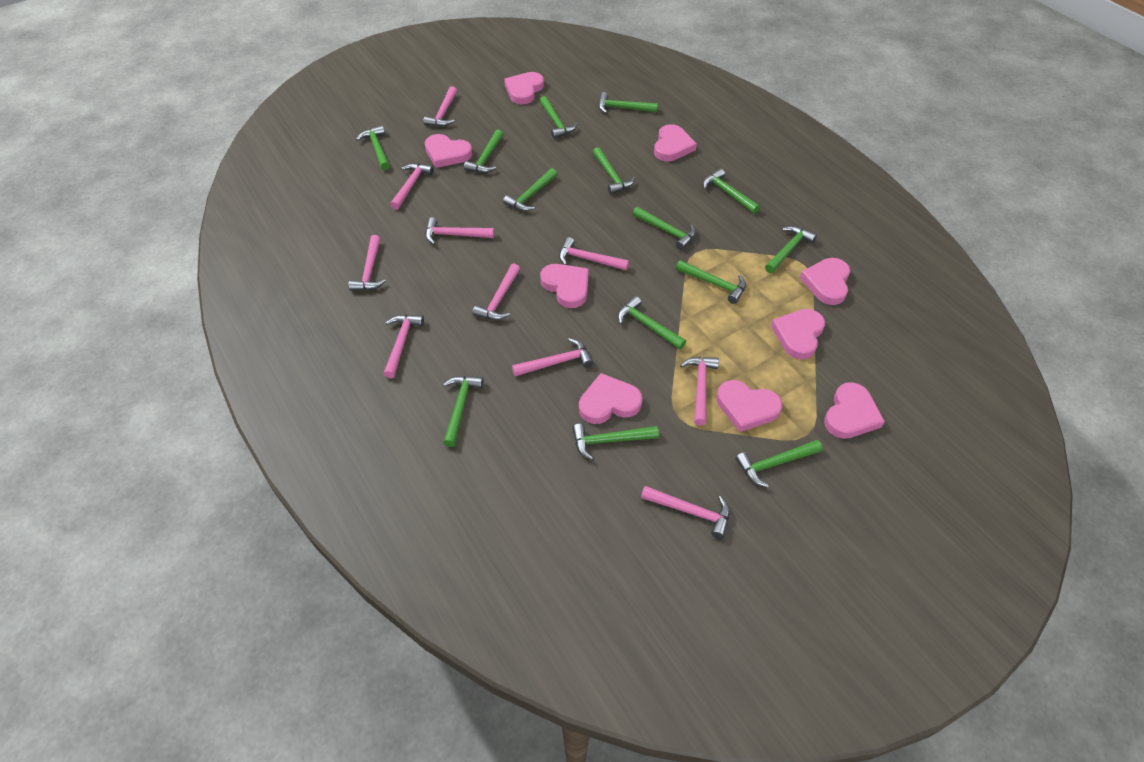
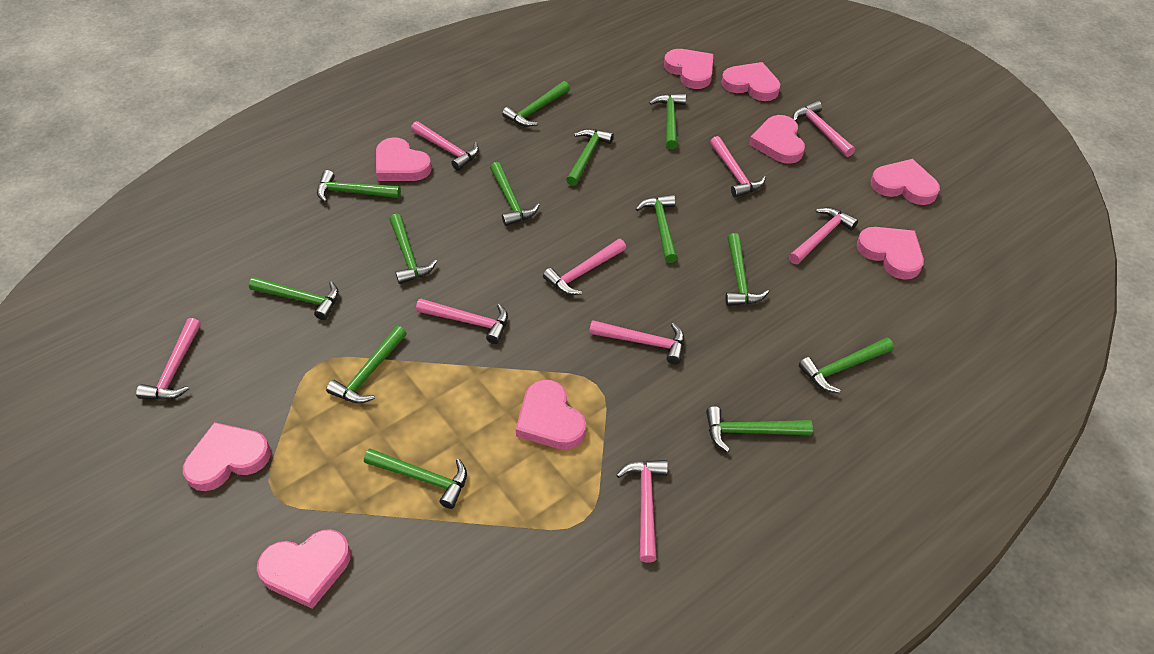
green hammer: [356,125,390,170] [443,376,483,447] [464,130,504,173] [503,168,557,211] [540,96,577,138] [572,424,659,460] [593,147,635,194] [598,92,658,113] [618,296,686,350] [633,207,696,250] [676,260,746,304] [703,168,760,214] [735,440,823,487] [765,226,817,273] = 14 -> [249,277,339,320] [317,170,401,203] [326,326,407,404] [364,448,467,509] [389,213,437,284] [490,162,540,226] [502,81,570,127] [566,129,614,186] [636,195,678,263] [649,94,686,149] [706,406,813,452] [725,233,769,306] [799,338,894,393] = 13
pink hammer: [349,235,386,291] [383,314,424,378] [390,163,434,210] [423,86,457,127] [425,217,494,244] [473,263,520,320] [512,338,593,376] [559,237,629,270] [641,486,730,539] [680,357,719,426] = 10 -> [136,318,201,400] [411,121,479,171] [416,298,508,344] [543,239,626,295] [589,320,684,364] [617,460,668,563] [710,136,766,198] [789,207,858,264] [793,101,855,157] = 9

